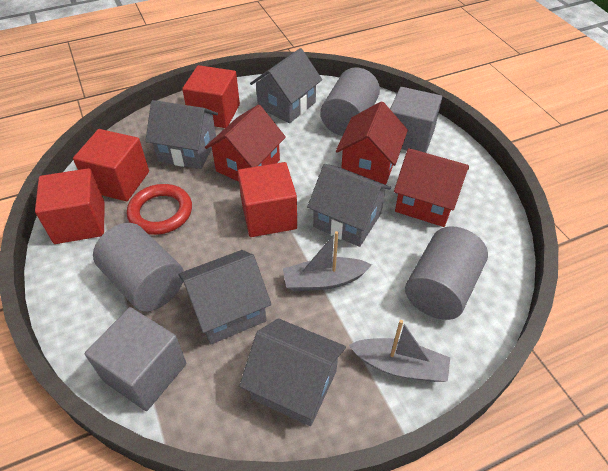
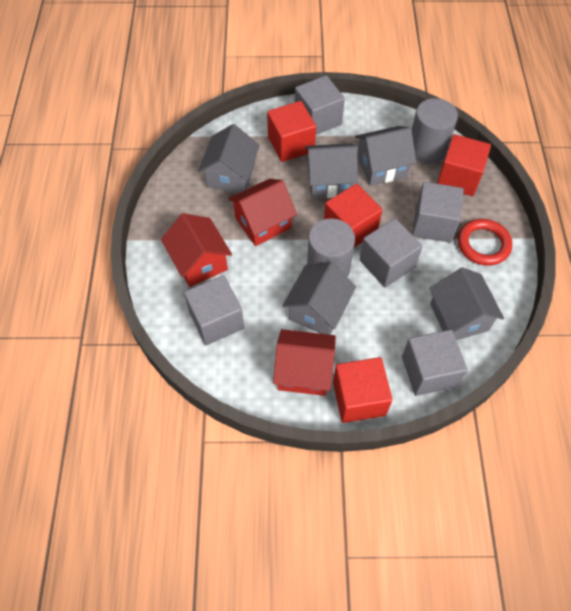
grey boat: [283,231,372,291] [349,320,450,382] = 2 -> none = 0
grey cube: [85,307,186,411] [390,87,442,153] = 2 -> [184,275,244,345] [295,75,345,135] [360,218,423,288] [402,330,467,396] [412,182,464,243] = 5
grey cylinder: [93,223,184,312] [320,68,380,136] [405,226,488,320] = 3 -> [307,218,355,277] [412,98,458,164] = 2

